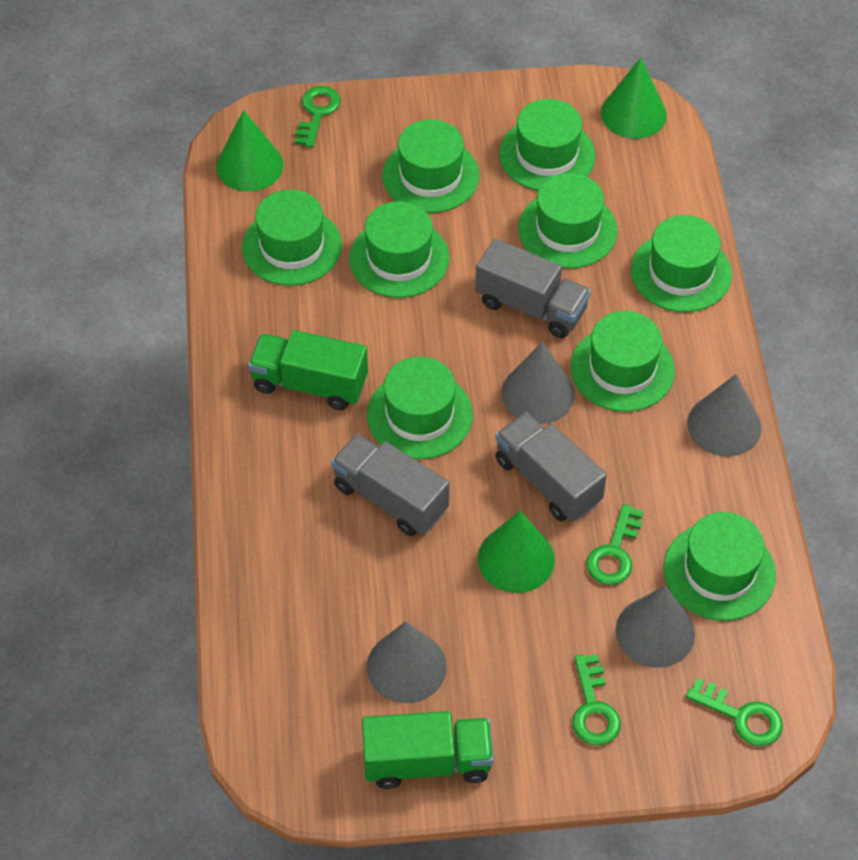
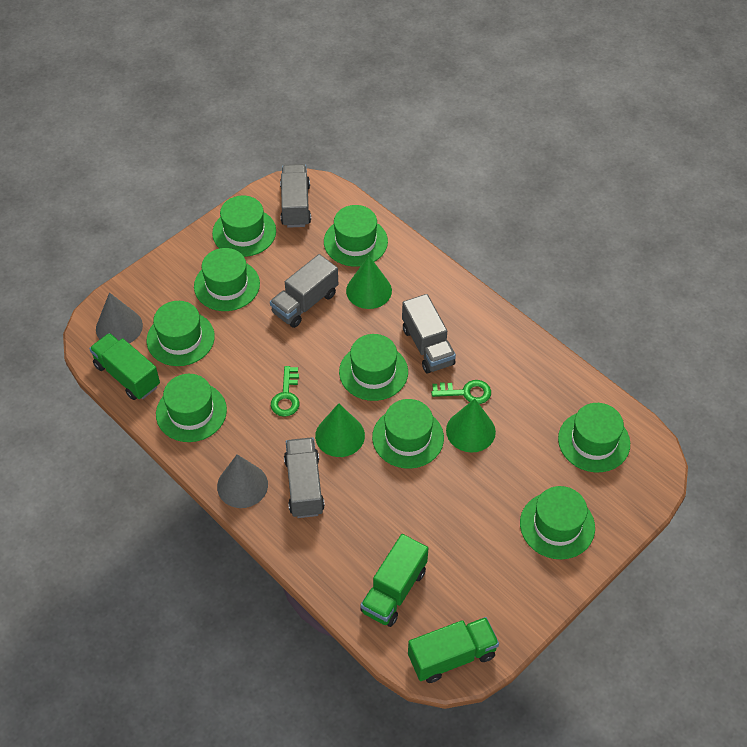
green key: [295,86,341,148] [572,654,621,745] [586,504,643,585] [686,678,783,746] = 4 -> [271,366,300,417] [431,380,491,404] = 2
green truck: [248,330,368,410] [362,711,494,789] = 2 -> [89,333,160,400] [360,534,428,627] [408,617,499,683] = 3
grey cone: [367,621,447,703] [502,341,575,424] [616,586,695,668] [687,374,761,457] = 4 -> [96,292,143,343] [217,454,268,508] = 2
grey truck: [331,434,449,536] [475,238,591,338] [495,412,607,522] = 3 -> [270,254,338,328] [280,164,311,228] [284,437,325,518] [402,294,456,373] = 4

